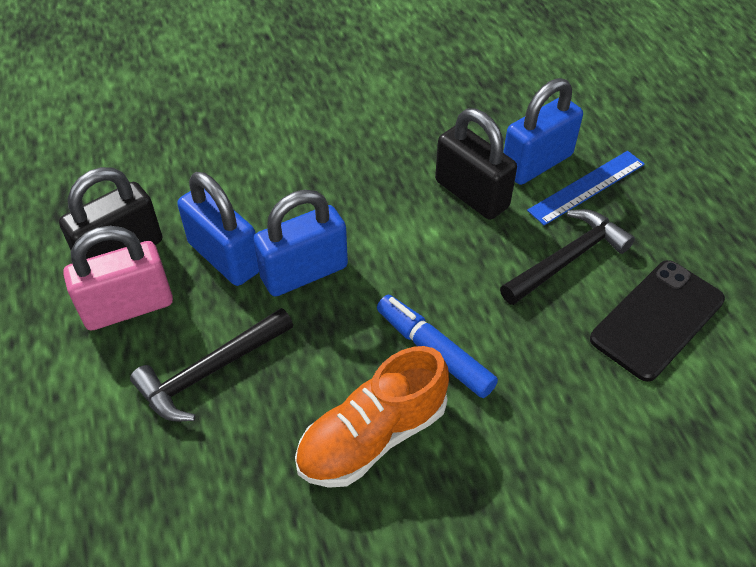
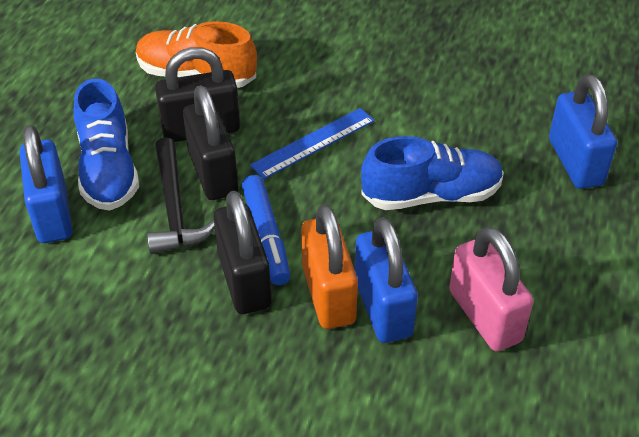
black hammer: [130,308,293,421] [500,209,635,305] = 2 -> [147,137,215,254] = 1
black padlock: [59,167,162,259] [435,108,517,220] = 2 -> [155,47,240,142] [183,85,238,200] [214,191,271,314] = 3
black phone: [590,260,725,382] = 1 -> none = 0
blue shoe: none = 0 -> [73,79,139,211] [361,136,504,210] = 2
orange padlock: none = 0 -> [301,204,358,329] = 1

